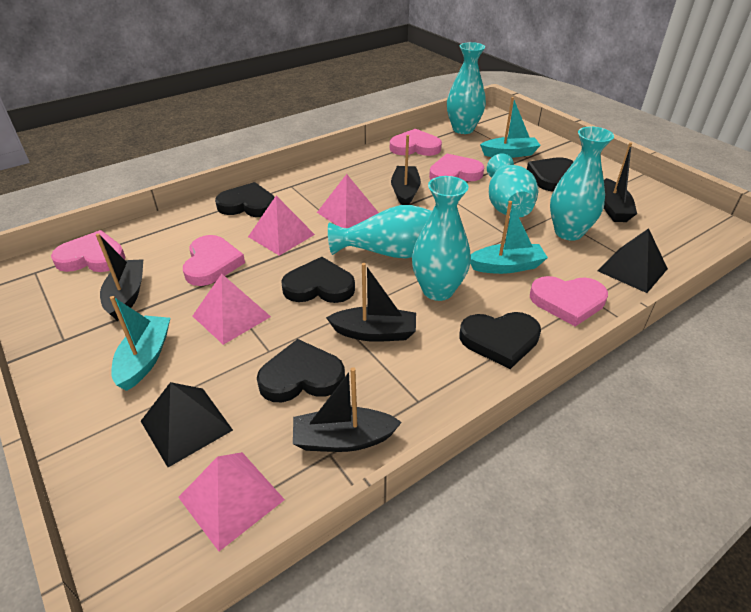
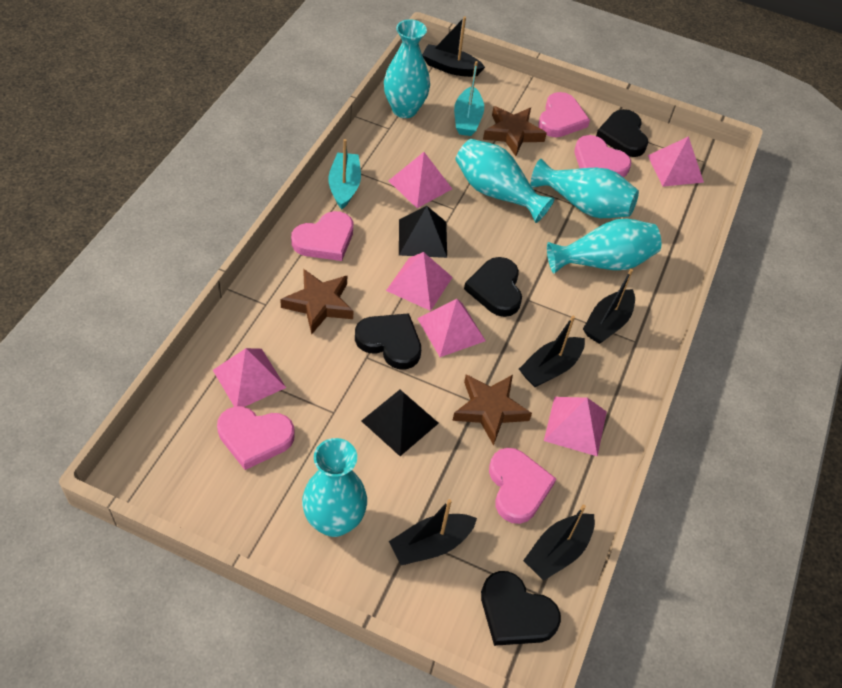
black heart: [215,182,275,217] [257,339,345,402] [281,257,355,303] [460,312,541,369] [527,157,574,192] = 5 -> [355,313,421,369] [464,257,522,317] [481,571,561,646] [596,109,648,157] = 4
brown star: none = 0 -> [280,269,353,334] [452,374,532,446] [483,106,547,156] = 3
pink pyramid: [178,452,285,551] [193,274,271,345] [248,196,315,256] [317,174,379,228] = 4 -> [213,348,286,407] [386,252,453,311] [388,152,452,208] [417,299,486,357] [544,397,607,457] [648,136,704,187] = 6
turquoise boat: [110,296,170,391] [470,201,548,274] [480,97,541,158] = 3 -> [328,139,361,209] [454,61,484,136] = 2

